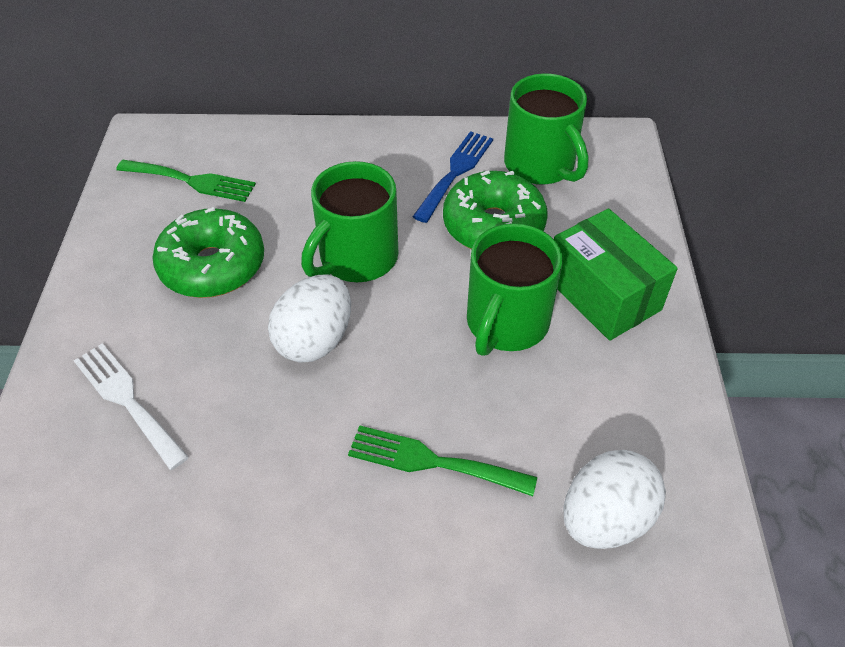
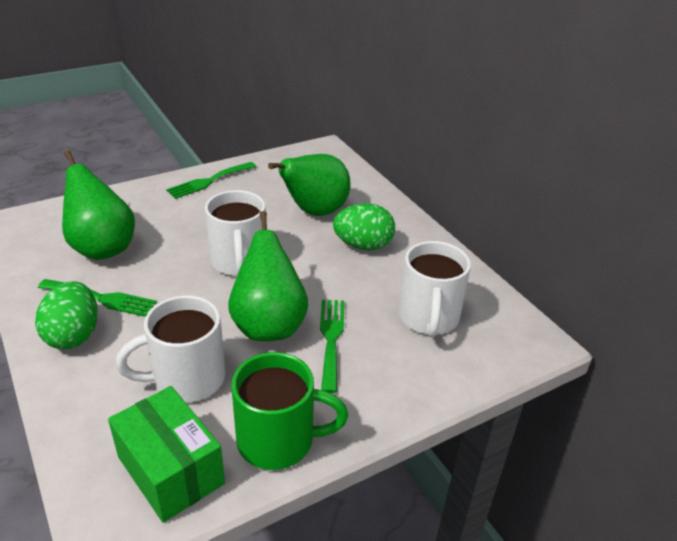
blue fork: [412,131,493,223] = 1 -> none = 0
green donut: [152,207,264,298] [443,170,548,249] = 2 -> none = 0
green egg: none = 0 -> [35,281,98,349] [333,203,395,250] = 2
green fork: [116,160,256,202] [348,425,537,496] = 2 -> [38,279,157,317] [166,162,256,199] [320,300,344,393] = 3
green mug: [301,161,398,282] [467,223,562,356] [504,73,589,185] = 3 -> [231,352,348,470] = 1
green pear: none = 0 -> [62,150,135,260] [228,211,308,341] [268,154,351,216] = 3
white egg: [268,274,351,363] [564,450,666,549] = 2 -> none = 0
white fork: [74,343,189,470] = 1 -> none = 0
white mug: none = 0 -> [116,295,226,402] [205,190,266,276] [398,241,471,337] = 3

